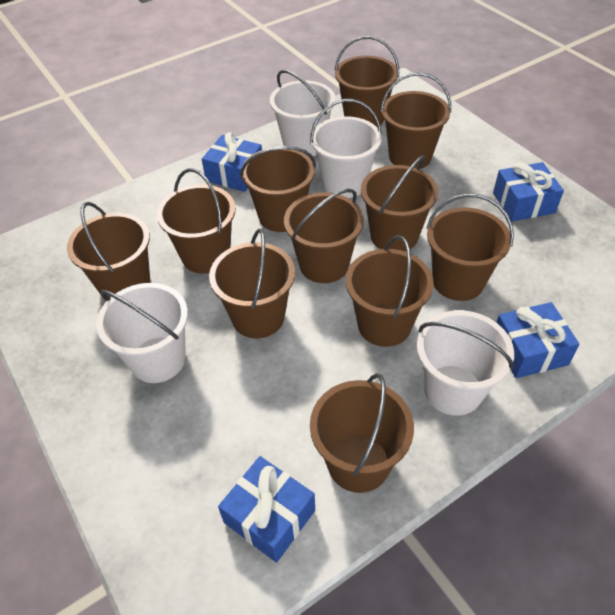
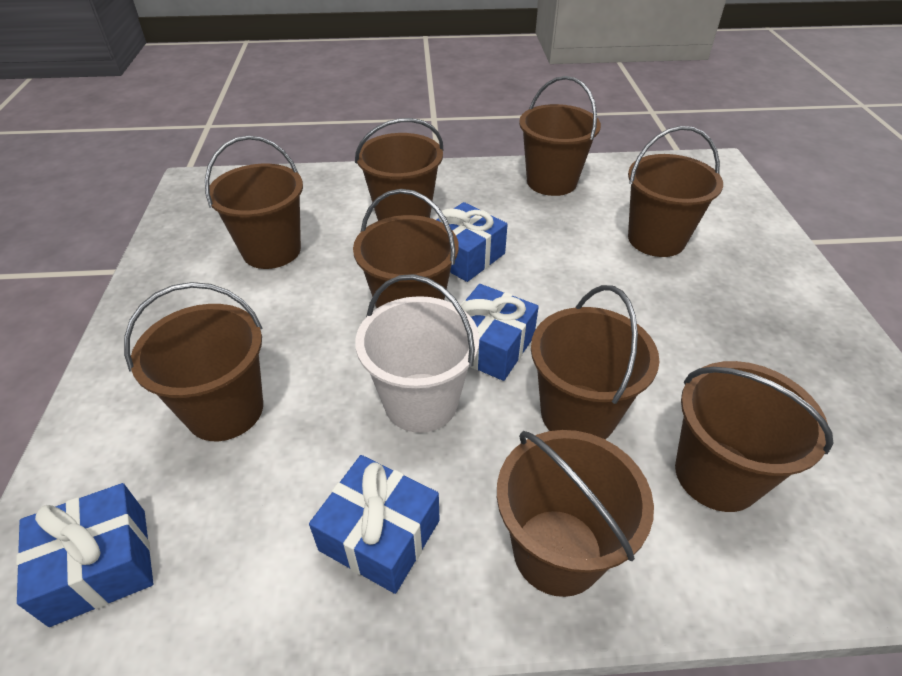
brown bucket: [67,202,150,301] [157,168,236,274] [209,229,295,338] [240,146,316,232] [284,189,364,283] [310,373,414,493] [335,36,399,127] [346,235,434,347] [361,155,438,252] [380,72,451,169] [426,193,514,301] = 11 -> [124,282,263,441] [205,136,303,269] [353,189,459,309] [355,118,443,221] [497,430,654,597] [519,76,601,196] [531,285,659,439] [628,126,723,257] [675,361,834,512] = 9
white bucket: [96,283,188,383] [270,70,336,156] [310,99,382,198] [417,310,514,416] = 4 -> [355,274,479,433] = 1

